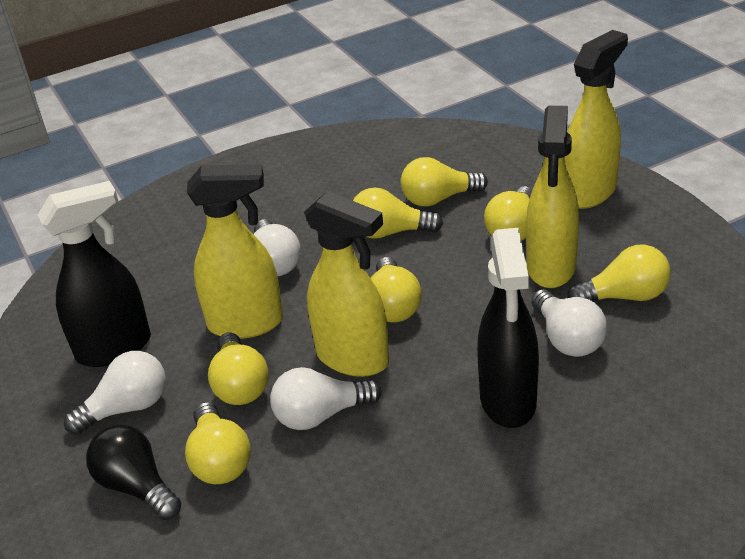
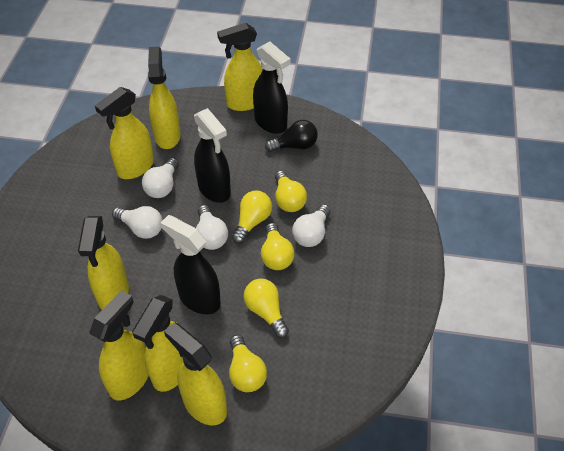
black spray bottle: [38,181,151,367] [477,228,539,428] = 2 -> [161,215,221,314] [194,108,231,203] [253,41,291,134] = 3
yellow light bulb: [185,402,251,484] [208,332,269,405] [353,188,443,239] [371,257,422,322] [401,157,488,206] [484,186,532,241] [567,244,670,302] = 7 -> [229,335,267,392] [232,190,272,244] [244,279,289,338] [261,223,295,270] [275,170,307,212] = 5
yellow spray bottle: [187,164,283,339] [304,191,389,377] [526,106,579,288] [565,30,628,209] = 4 -> [78,216,129,310] [89,290,149,401] [95,87,154,179] [132,295,184,392] [148,47,181,149] [164,322,227,425] [217,23,263,111] = 7

